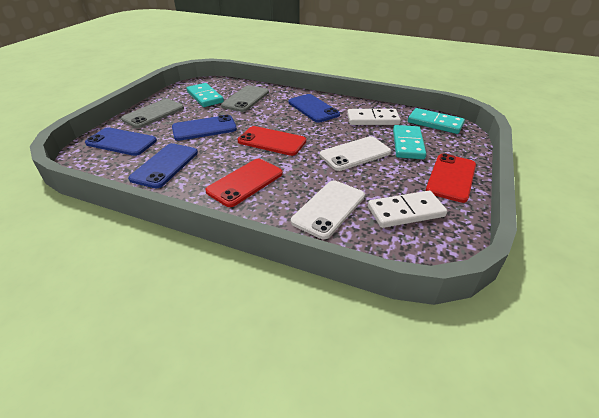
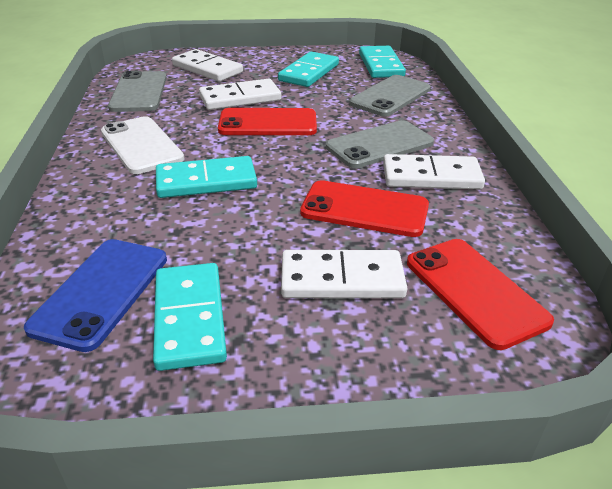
blue phone: [85,127,157,156] [128,143,198,188] [172,115,237,141] [288,94,340,123] = 4 -> [24,239,167,352] = 1
grey phone: [121,99,184,128] [221,85,269,112] = 2 -> [108,71,167,112] [326,120,434,168] [349,75,431,117] = 3
turquoise domino: [186,83,224,107] [393,125,426,159] [408,108,465,134] = 3 -> [153,263,227,371] [156,156,257,198] [278,52,339,87] [359,46,406,78] = 4
white domino: [347,109,401,125] [368,191,447,228] = 2 -> [172,49,243,82] [199,79,281,110] [281,250,407,298] [383,154,485,189] = 4
white phone: [291,180,365,239] [320,136,391,171] = 2 -> [101,116,184,174] = 1

